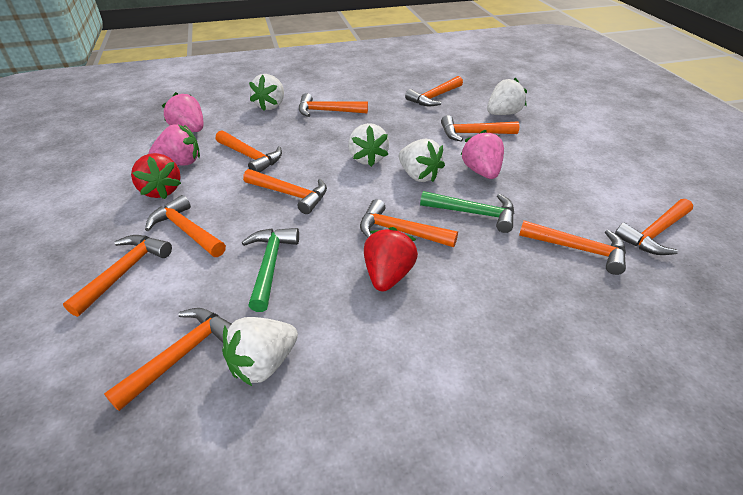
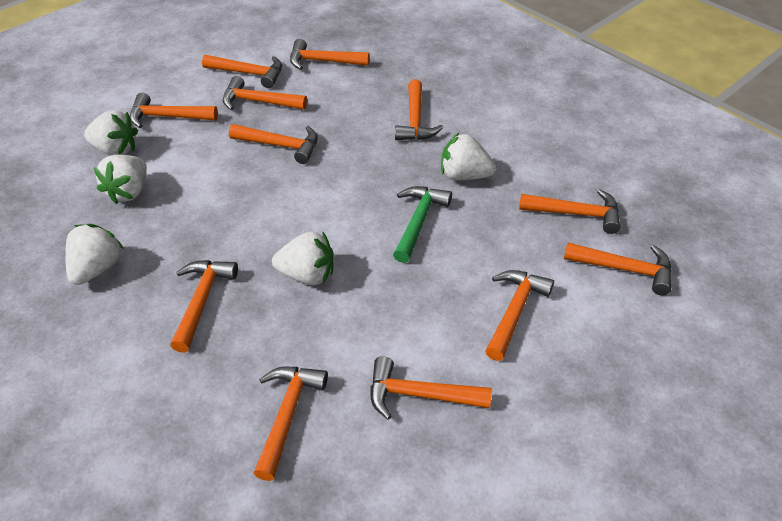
green hammer: [242,228,299,312] [420,191,514,233] = 2 -> [393,186,452,263] = 1
orange hammer: [63,235,172,317] [104,308,231,411] [145,195,226,257] [216,130,282,173] [243,169,327,214] [299,93,368,117] [360,199,458,247] [405,76,463,106] [441,115,519,142] [519,220,626,275] [615,199,693,255] = 11 -> [130,93,218,128] [170,260,238,353] [202,55,282,88] [223,76,307,111] [229,124,318,164] [253,367,328,481] [290,39,370,70] [370,356,492,420] [395,80,443,140] [485,270,554,361] [519,189,620,234] [564,242,672,295] = 12
pink strawberry: [149,124,200,165] [162,92,204,132] [461,130,504,179] = 3 -> none = 0
red strawberry: [131,153,181,199] [364,227,418,291] = 2 -> none = 0

